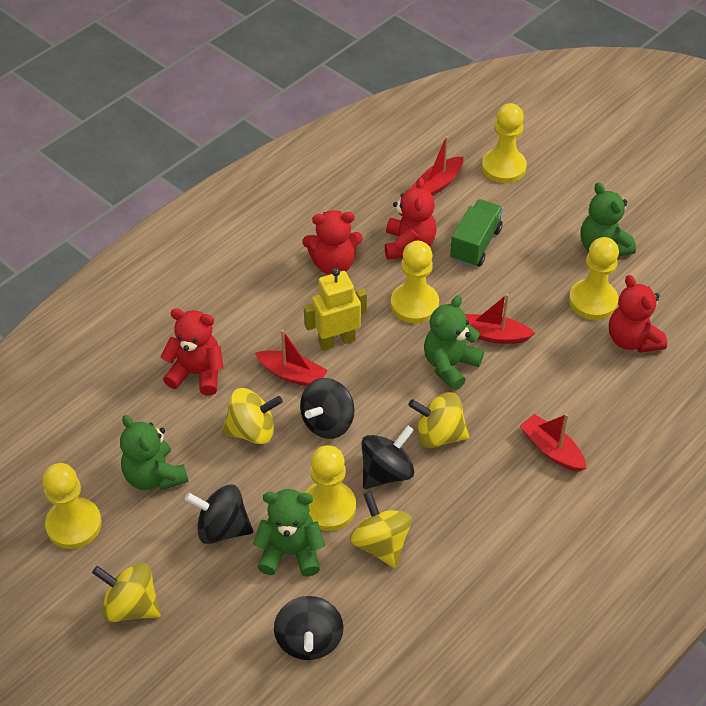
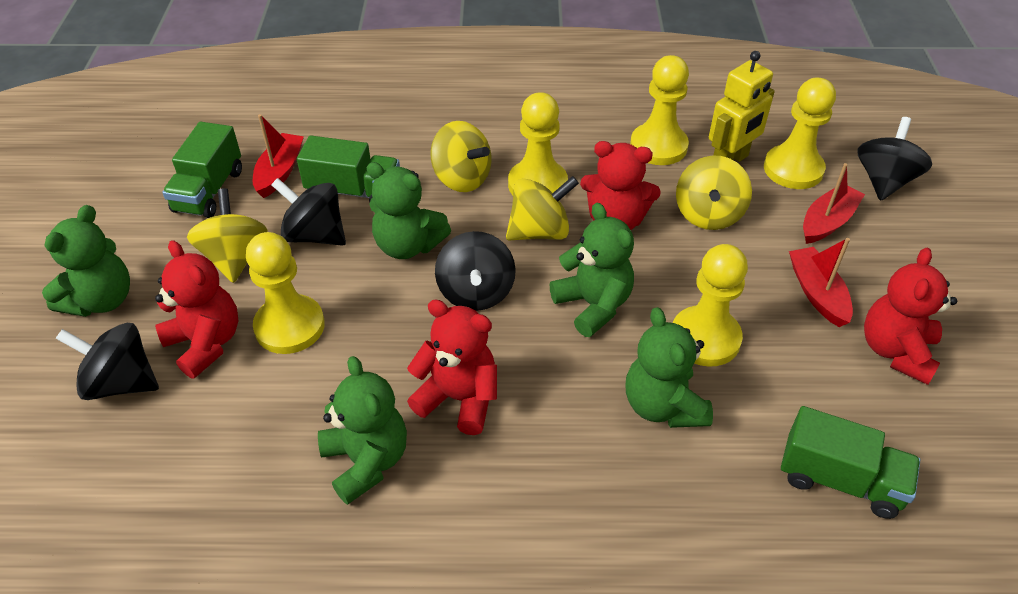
green teddy bear: [120,415,188,490] [253,489,325,577] [424,295,484,390] [581,182,636,257] = 4 -> [42,205,130,317] [318,356,407,505] [367,162,451,259] [549,203,634,337] [626,307,713,428] = 5
green truck: [450,199,503,267] = 1 -> [162,122,242,218] [297,136,400,202] [781,406,920,519] = 3
red boat: [255,329,328,386] [412,136,463,196] [465,294,535,344] [520,414,587,472] = 4 -> [253,114,304,198] [789,238,853,327] [803,163,865,244] = 3

